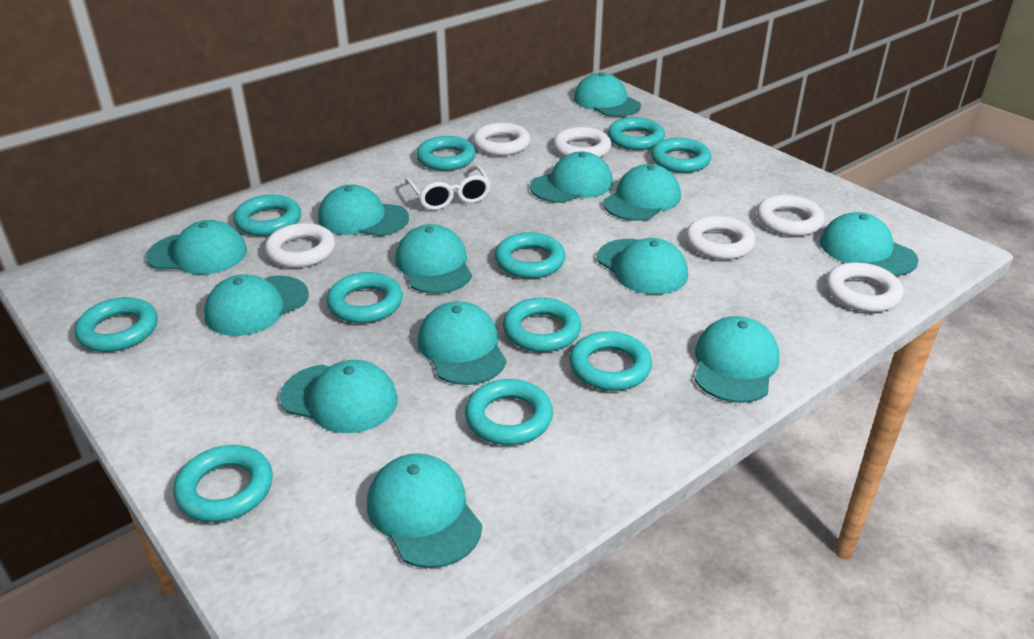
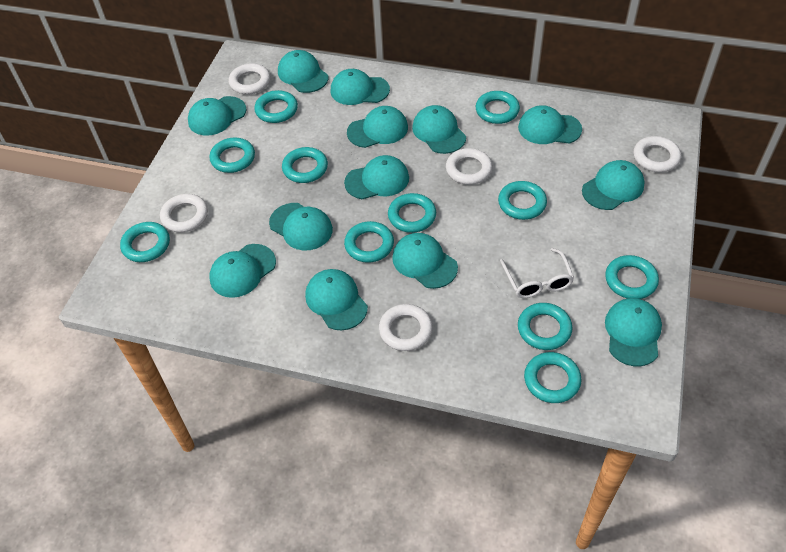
white ring: [264,223,335,268] [473,123,530,156] [553,127,611,158] [686,216,756,260] [757,195,825,236] [826,262,903,312] = 6 -> [160,194,208,233] [229,63,270,95] [379,304,433,351] [446,148,492,185] [633,136,681,172] = 5

